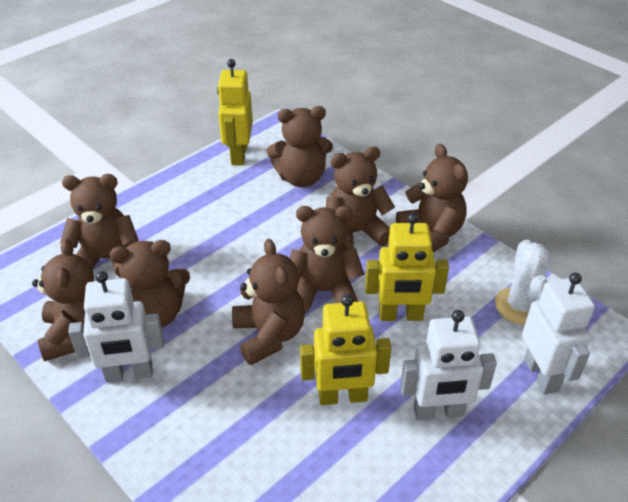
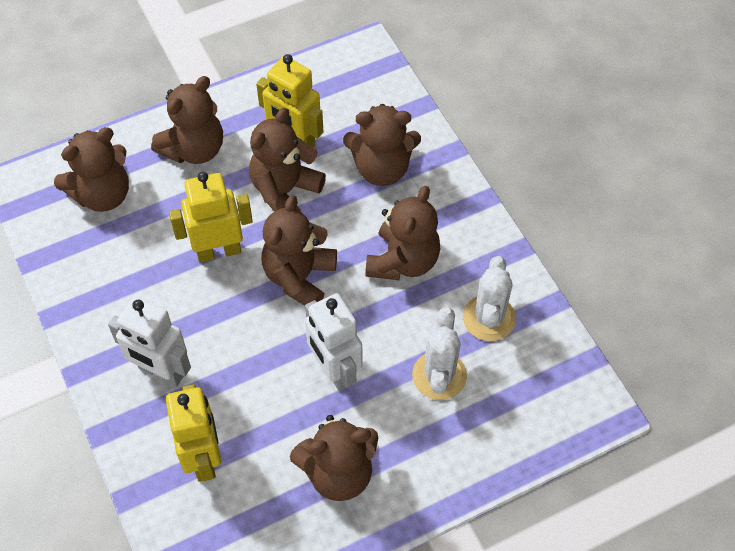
brown teddy bear: [32,239,94,361] [60,174,138,277] [110,240,190,328] [232,239,305,365] [267,106,333,187] [290,206,365,313] [326,146,395,250] [396,144,468,252] = 8 -> [54,127,129,212] [151,76,223,164] [249,108,326,212] [261,195,337,306] [290,415,378,501] [343,104,421,186] [365,186,440,280] = 7
white cactus: [495,240,551,325] = 1 -> [412,307,467,400] [463,256,516,341] = 2
white robot: [68,271,164,383] [400,310,497,421] [522,273,595,394] = 3 -> [108,296,191,387] [305,293,363,391] = 2

